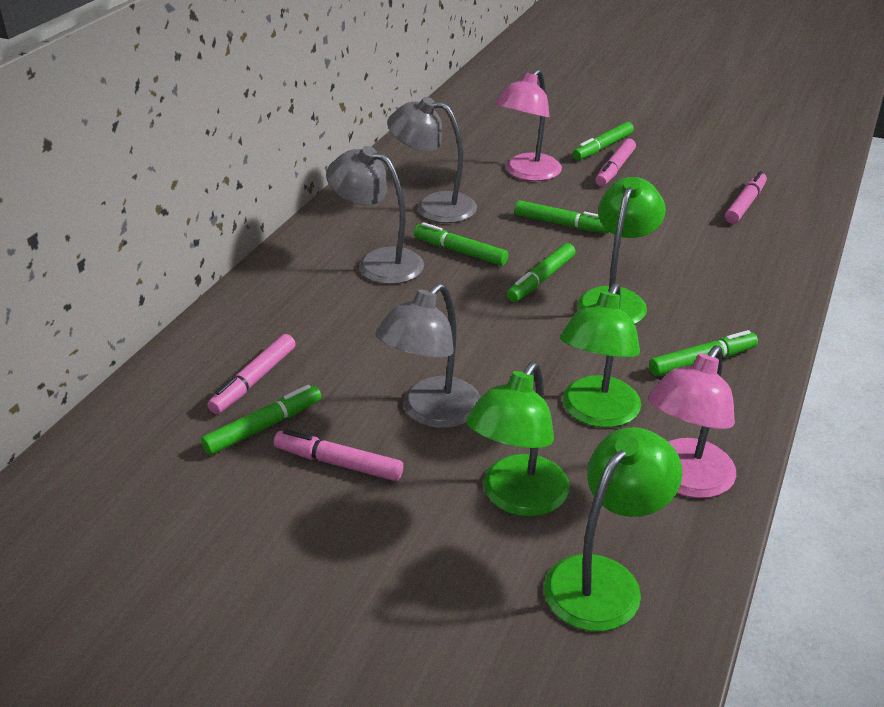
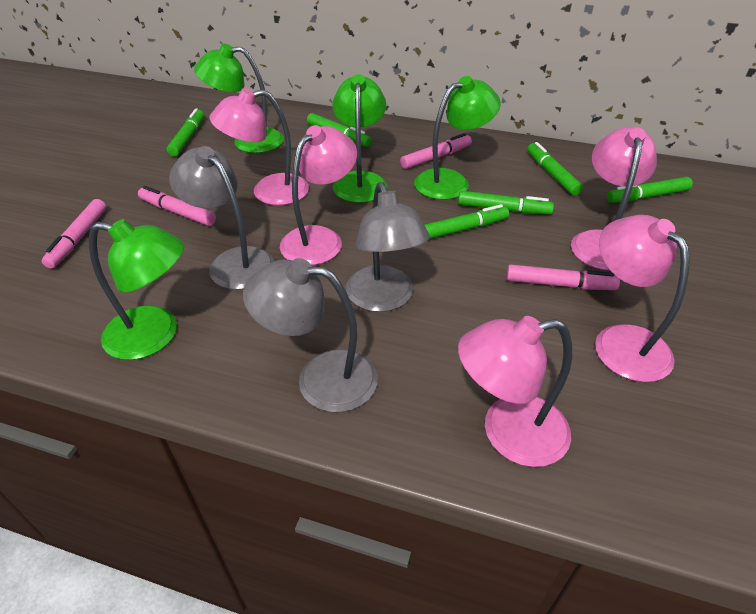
pink lamp: [495,69,562,181] [648,346,736,498] = 2 -> [209,88,309,205] [280,125,357,265] [458,316,572,467] [571,127,657,270] [595,215,690,382] = 5

